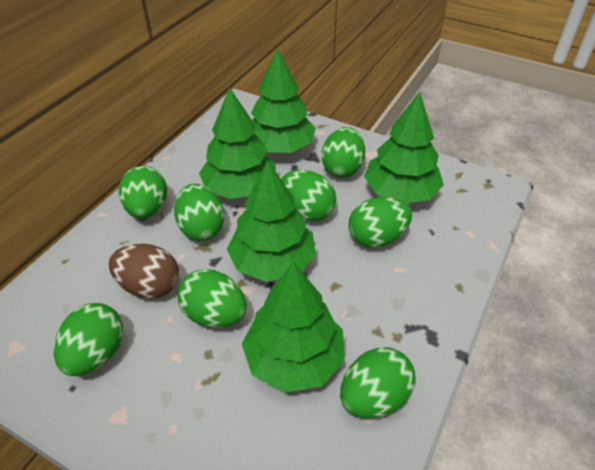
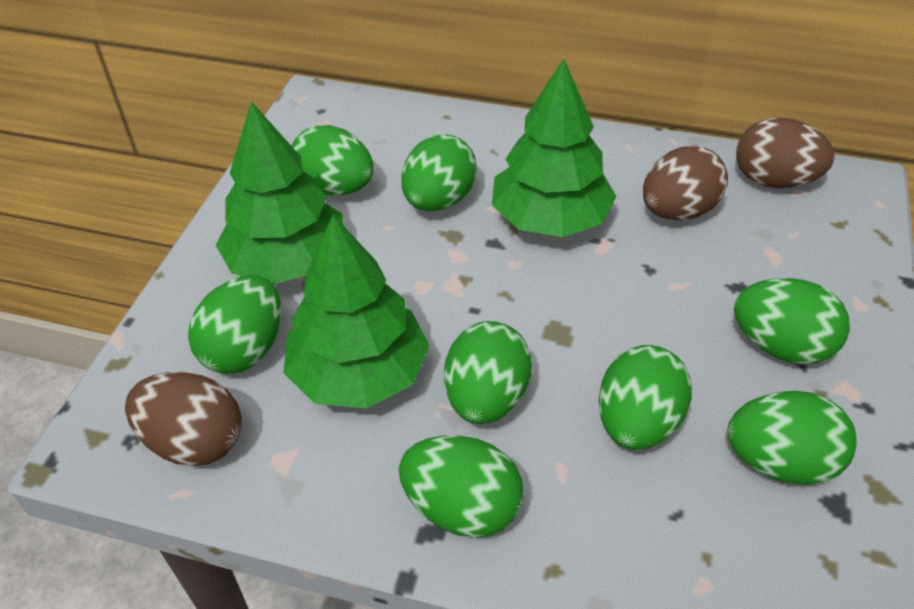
brown egg: [109,244,179,299] = 1 -> [125,372,242,466] [643,145,728,220] [736,117,834,188] = 3
green tree: [199,88,276,199] [227,161,316,282] [242,262,345,393] [251,49,316,153] [364,92,444,203] = 5 -> [216,101,344,284] [283,215,429,408] [492,58,617,237] = 3

